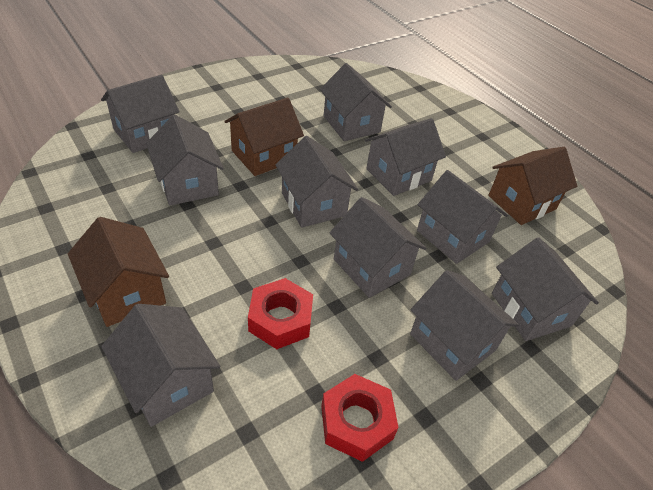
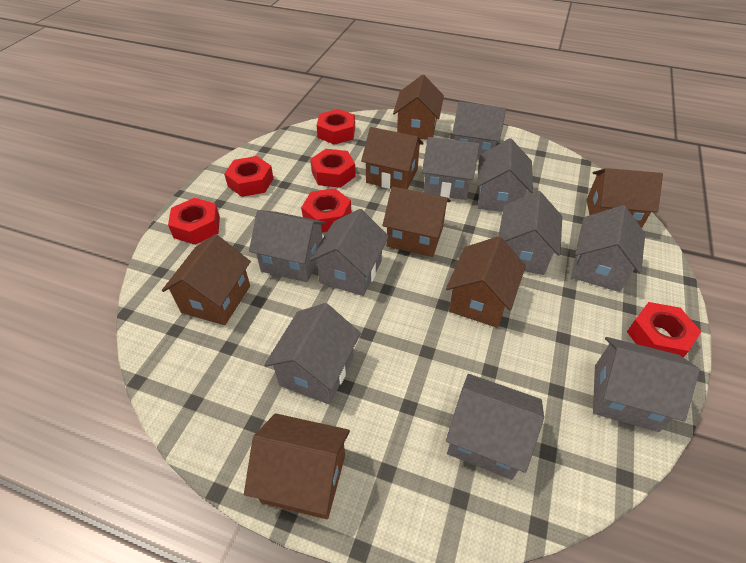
brown house: [68,217,169,327] [224,98,304,176] [488,147,577,225] = 3 -> [162,234,251,325] [244,413,350,519] [361,127,424,189] [383,186,451,257] [393,75,444,140] [446,236,526,328] [586,168,663,228] = 7
red nut: [248,278,313,349] [321,374,399,462] = 2 -> [168,198,220,245] [224,156,274,197] [301,188,351,232] [310,149,356,188] [317,109,355,145] [627,302,701,357] = 6

